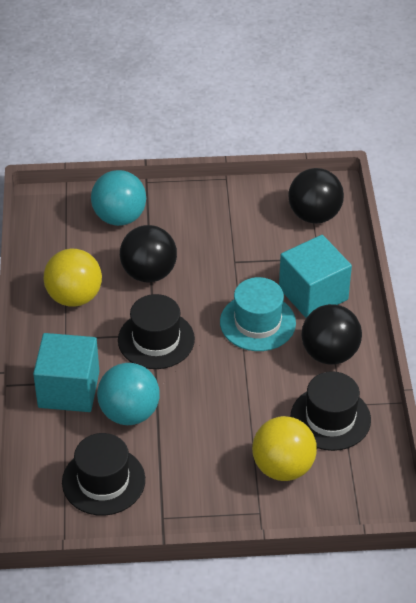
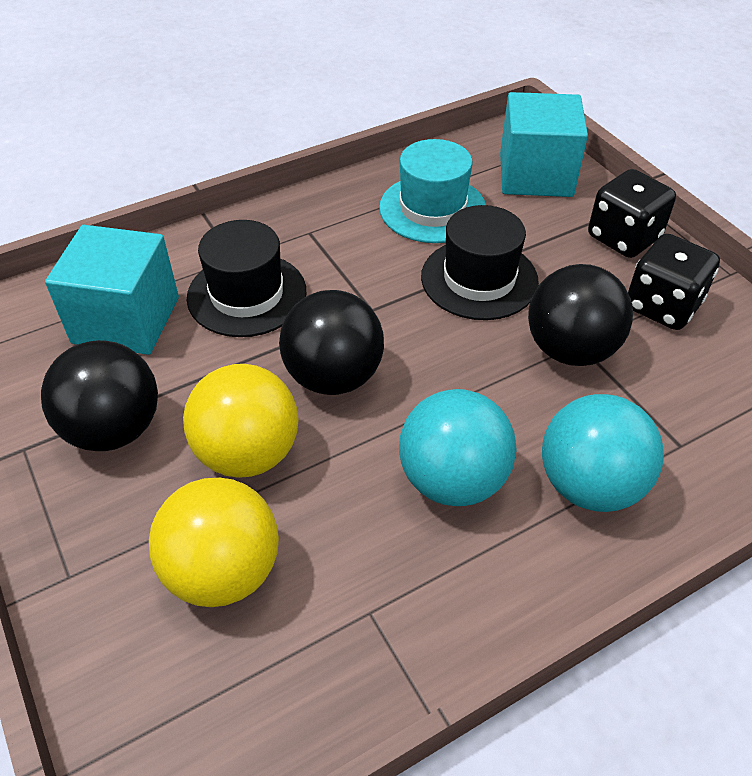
black dice: none = 0 -> [588,169,676,258] [628,234,720,330] = 2
black hat: [62,433,145,516] [118,294,195,369] [290,371,371,451] = 3 -> [187,220,306,337] [421,205,539,320] = 2

